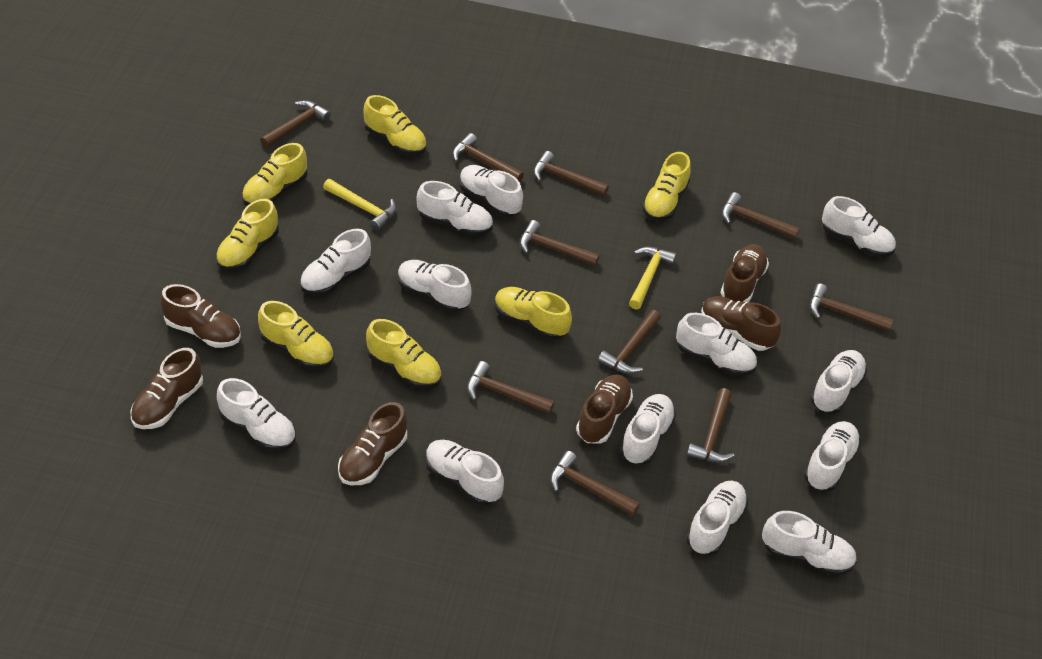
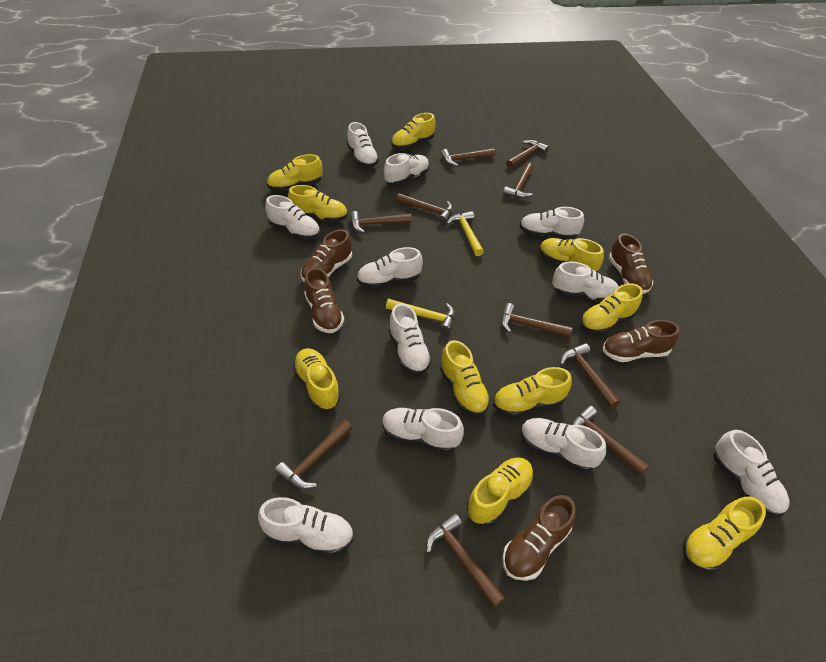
brown shoe: [130,348,203,429] [160,284,241,348] [338,402,407,485] [576,374,633,444] [701,296,781,351] [720,244,769,303] = 6 -> [301,229,352,282] [304,268,344,333] [502,495,576,581] [603,320,680,362] [609,233,653,294] = 5
white shoe: [217,378,296,451] [300,229,371,295] [398,260,472,312] [416,181,493,236] [426,440,504,505] [459,165,523,217] [620,394,676,464] [676,313,757,376] [686,481,748,555] [762,511,857,576] [804,421,861,491] [810,350,867,414] [822,196,896,257] = 13 -> [258,497,354,555] [265,195,320,240] [347,122,379,167] [357,247,423,289] [382,408,464,453] [384,153,429,185] [388,303,432,375] [520,207,584,239] [521,418,606,472] [552,262,619,302] [713,430,790,517] = 11
yellow shoe: [216,199,279,270] [242,143,307,206] [258,301,334,369] [363,95,427,155] [366,319,442,389] [495,287,572,339] [642,152,691,221] = 7 -> [267,154,323,191] [288,185,347,222] [293,348,341,410] [391,113,436,149] [440,340,490,416] [467,457,534,526] [493,367,572,417] [540,238,604,271] [581,283,643,334] [683,497,766,572] = 10

